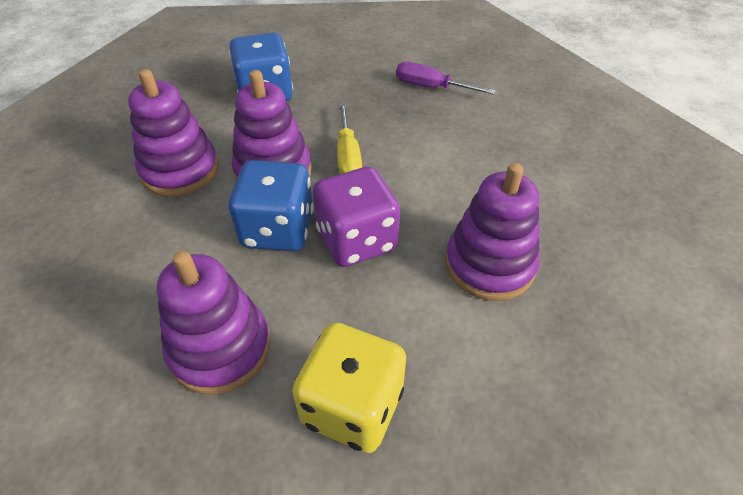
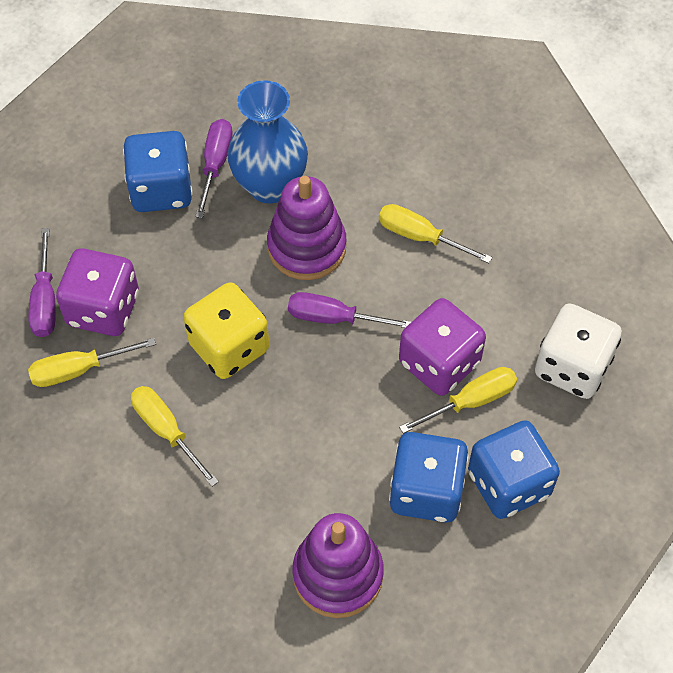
blue dice: [229,33,293,101] [229,160,314,252] = 2 -> [123,131,193,212] [389,432,469,522] [468,420,560,519] = 3
blue vase: none = 0 -> [227,80,308,204] = 1
purple dice: [313,167,400,267] = 1 -> [56,248,139,336] [399,298,486,396] = 2
purple screwdriver: [396,62,496,95] = 1 -> [29,228,56,337] [195,119,233,218] [288,292,411,328] = 3
purple stacking toy: [128,69,219,197] [157,251,271,395] [232,70,312,180] [445,163,539,301] = 4 -> [267,176,346,280] [292,513,384,618] = 2
white dice: none = 0 -> [535,303,622,399] = 1
yellow screwdriver: [337,103,362,174] = 1 -> [28,338,156,387] [131,386,219,487] [379,204,492,263] [399,367,517,434] = 4

